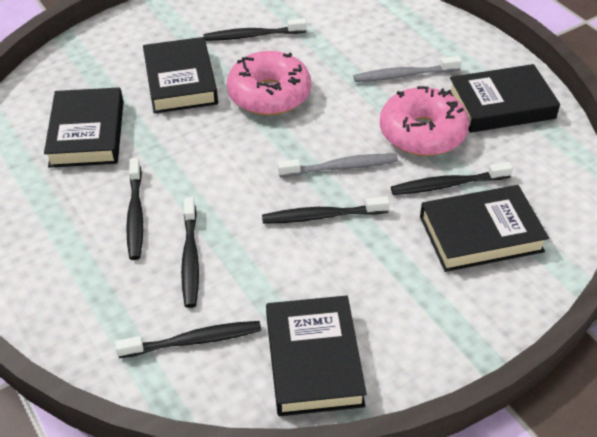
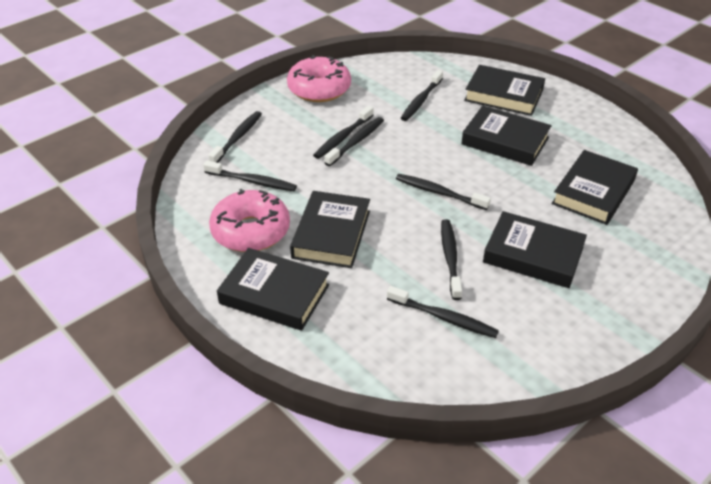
black book: [44,87,123,168] [143,37,218,114] [266,296,367,416] [420,185,549,272] [448,64,560,133] = 5 -> [217,248,329,331] [290,191,370,268] [461,106,552,166] [464,65,545,116] [483,211,587,288] [552,150,638,225] = 6
black toothbrush: [115,321,261,358] [126,158,143,260] [181,197,199,308] [203,19,306,41] [262,196,390,224] [391,162,513,195] = 6 -> [203,161,297,191] [208,111,262,163] [313,106,373,159] [324,117,384,166] [387,286,499,338] [396,174,491,210] [401,70,443,121] [441,219,462,300] = 8
grey toothbrush: [278,154,398,177] [353,56,462,82] = 2 -> none = 0

